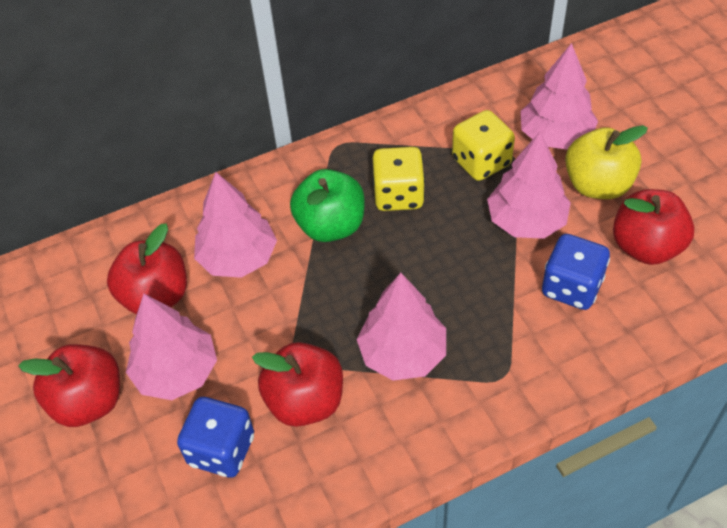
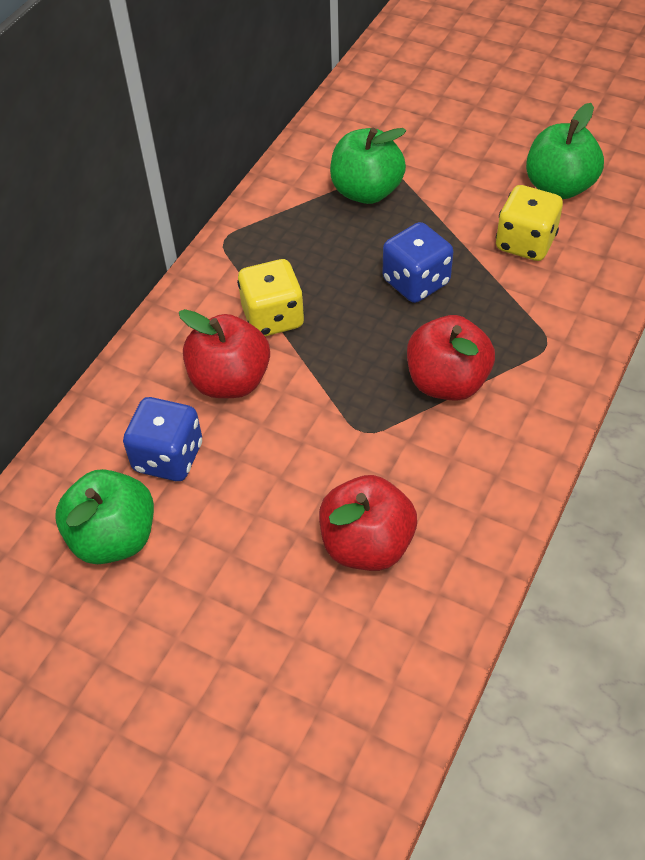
green apple: [290,169,365,242] = 1 -> [56,469,154,564] [330,128,406,204] [526,103,604,199] = 3
pink tree: [126,294,217,400] [194,172,277,278] [356,273,446,381] [487,132,571,239] [520,43,598,150] = 5 -> none = 0
red apple: [18,344,120,427] [107,224,187,315] [252,342,343,427] [613,189,694,265] = 4 -> [179,309,270,398] [319,475,417,571] [407,315,495,401] = 3
yellow apple: [565,125,648,199] = 1 -> none = 0

